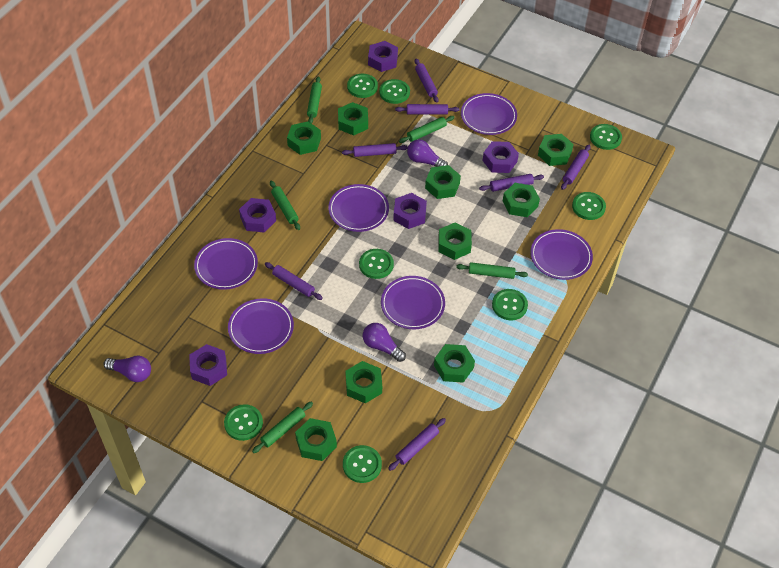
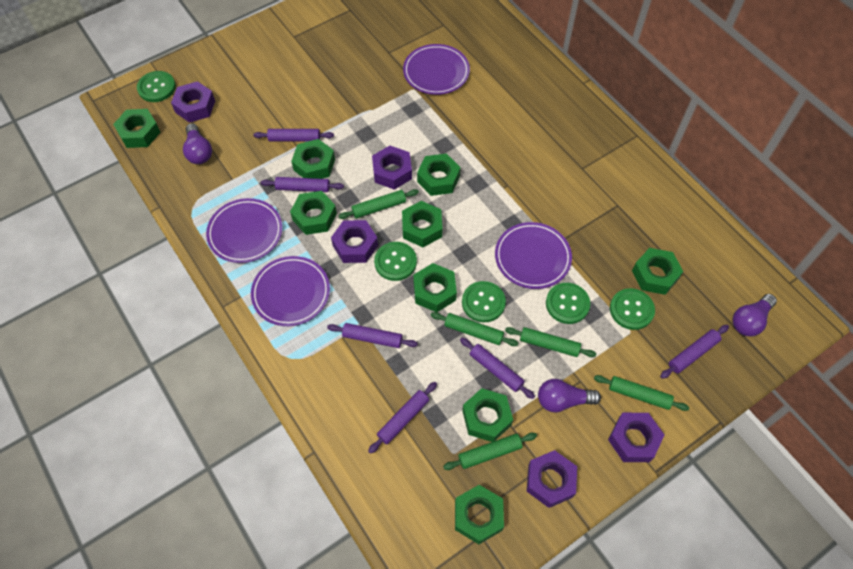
green button: [224,404,263,441] [343,445,382,483] [347,74,378,98] [359,249,394,279] [379,79,410,104] [492,289,528,320] [572,192,606,220] [590,124,622,150] = 8 -> [137,71,176,102] [374,242,417,281] [462,281,506,322] [546,283,590,324] [610,288,655,330] = 5
purple plate: [194,238,258,290] [228,298,294,354] [328,184,389,232] [381,276,445,329] [461,93,517,135] [530,229,593,280] = 6 -> [206,198,282,263] [251,256,330,326] [403,44,470,95] [495,222,572,289] = 4
purple rolling pin: [265,262,323,300] [342,143,408,157] [388,418,446,471] [395,104,460,114] [414,59,439,103] [479,174,544,192] [561,145,591,190] = 7 -> [253,129,334,142] [261,177,344,192] [327,323,418,348] [368,382,437,454] [460,338,535,399] [660,325,729,379] = 6

